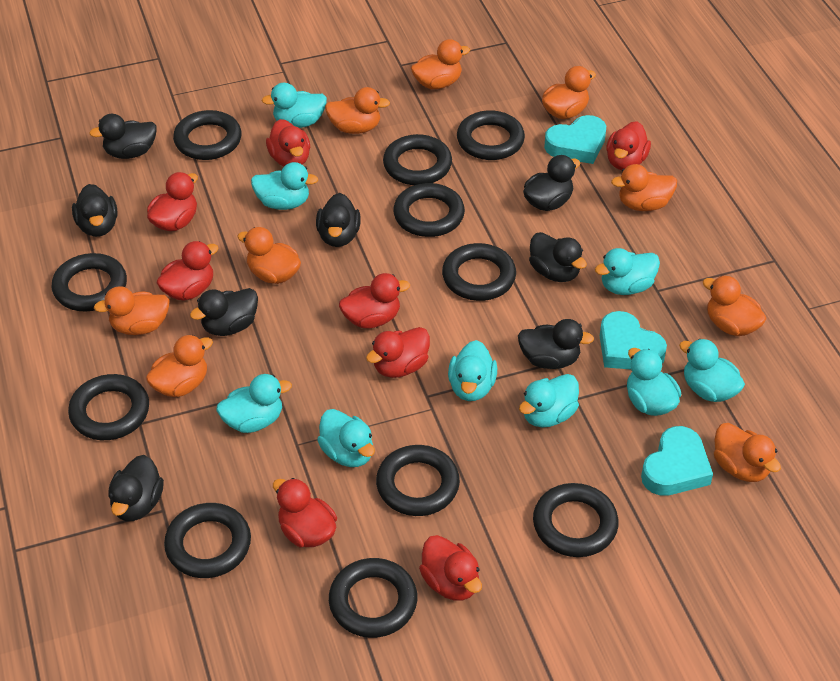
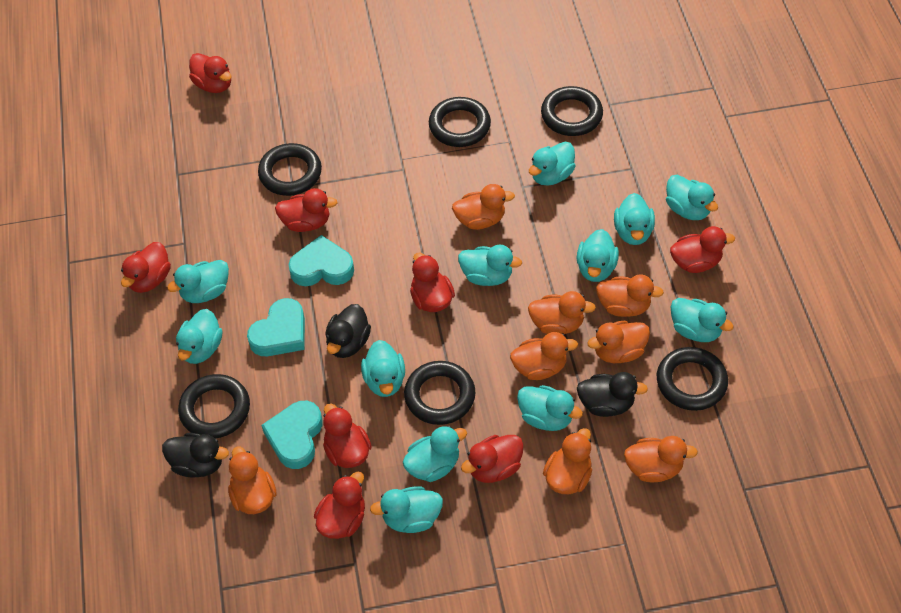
black duck: [72,184,118,237] [89,114,157,159] [108,455,164,521] [190,288,258,336] [316,193,361,247] [518,319,594,369] [523,155,580,211] [529,232,587,282] = 8 -> [162,433,229,477] [325,304,371,358] [577,372,648,417] = 3
black ring: [52,253,127,312] [68,374,149,440] [164,503,251,578] [173,110,242,160] [329,558,417,638] [376,445,460,516] [383,134,452,185] [393,183,465,237] [442,243,516,301] [457,110,525,160] [533,483,619,557] = 11 -> [178,374,250,438] [258,143,322,196] [404,361,476,425] [429,97,491,147] [541,86,603,136] [657,347,728,411] = 6
orange duck: [94,286,170,335] [146,335,213,397] [237,227,301,284] [325,87,390,134] [411,39,470,89] [542,66,596,119] [611,164,677,211] [702,275,767,336] [714,423,781,482] = 9 -> [228,446,277,514] [452,184,515,230] [510,332,578,380] [528,291,596,334] [543,428,592,494] [587,321,650,363] [596,274,664,317] [624,436,698,482] = 8
turquoise duck: [216,374,292,433] [251,162,318,210] [262,83,327,128] [317,409,375,467] [448,340,497,401] [519,374,579,427] [595,248,660,295] [627,348,681,416] [679,339,745,402] = 9 -> [167,260,229,303] [176,309,223,364] [361,340,405,397] [370,486,443,533] [403,426,467,482] [458,245,522,286] [517,385,583,431] [529,142,576,186] [577,229,619,282] [614,193,655,245] [666,175,718,220] [671,298,734,342] = 12

